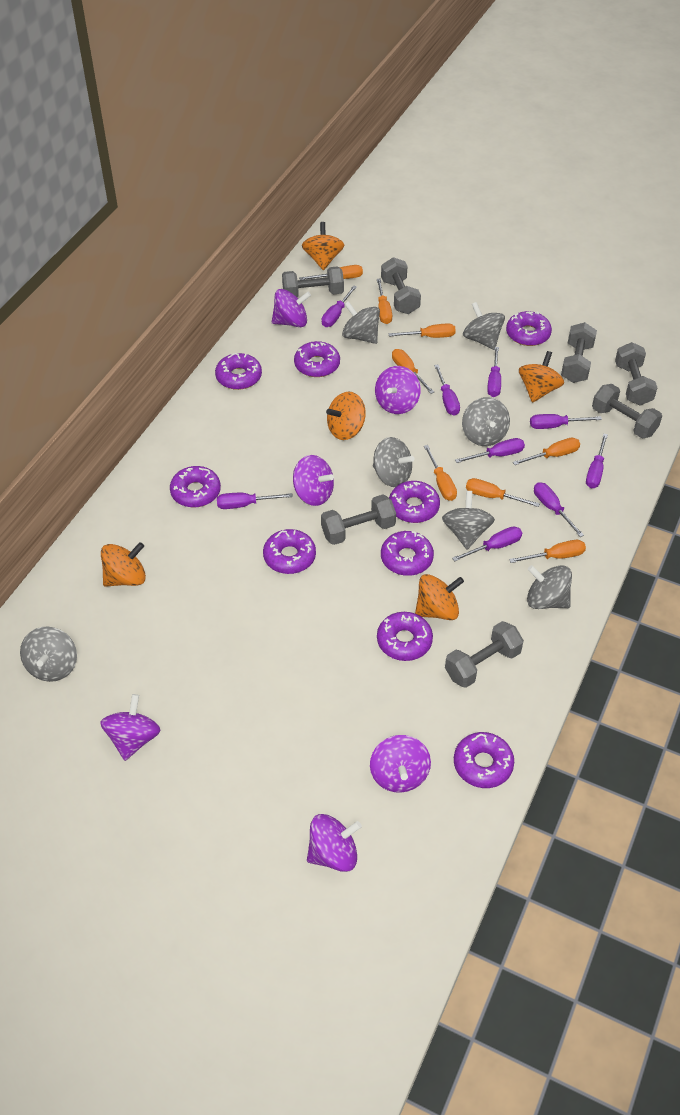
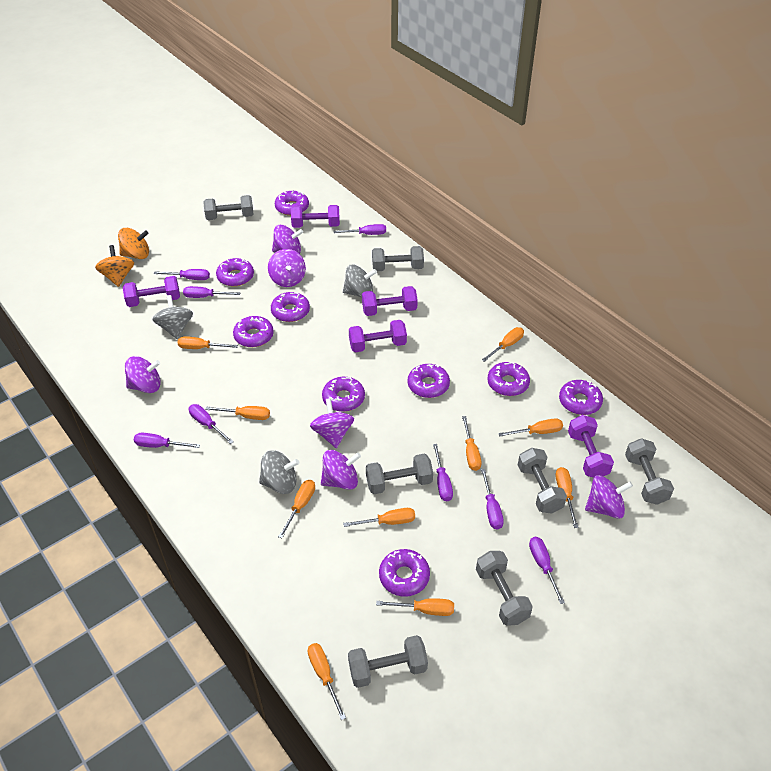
grey spinning top: [20,627,77,682] [342,301,380,344] [373,437,414,487] [442,491,495,549] [462,397,510,446] [463,302,505,350] [527,565,572,609] = 7 -> [153,295,193,339] [259,450,299,494] [343,265,377,298] = 3
orange screwdriver: [299,265,363,280] [377,279,392,324] [388,323,456,338] [392,349,434,394] [424,445,457,501] [466,478,540,507] [509,540,586,563] [513,438,580,465] = 8 -> [177,336,238,349] [205,406,270,420] [278,480,315,538] [307,643,346,720] [343,508,415,527] [376,598,454,616] [462,416,481,471] [482,327,524,362] [498,418,563,437] [556,467,579,528] = 10
orange spinning top: [101,542,146,587] [302,222,344,270] [326,392,366,440] [415,574,464,620] [519,351,564,403] = 5 -> [95,245,134,287] [118,228,149,259] = 2
purple dumbbell: none = 0 -> [123,276,180,307] [291,205,340,228] [349,320,407,352] [362,286,418,316] [568,415,614,478] = 5
purple screwdriver: [217,493,293,509] [322,285,357,327] [434,365,460,416] [452,526,522,562] [455,438,525,463] [487,347,501,397] [530,414,602,429] [534,482,584,537] [586,434,608,488] = 9 -> [134,433,200,448] [154,269,210,280] [183,286,240,298] [189,404,234,444] [334,224,386,235] [433,444,453,501] [481,469,504,530] [529,537,565,604] = 8

